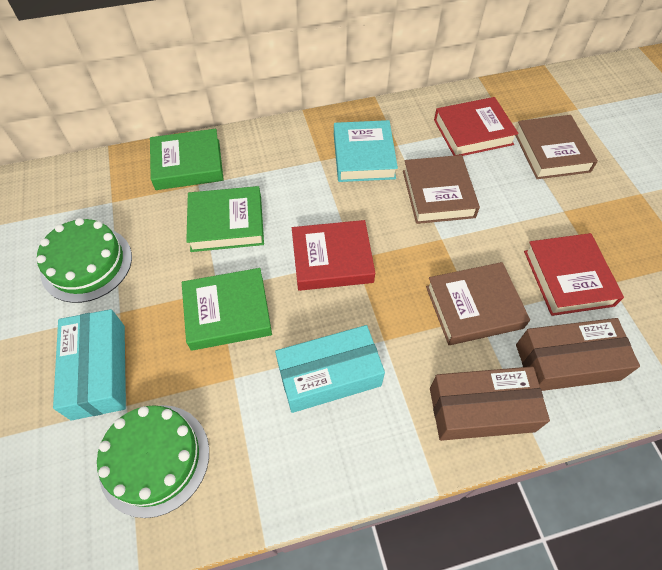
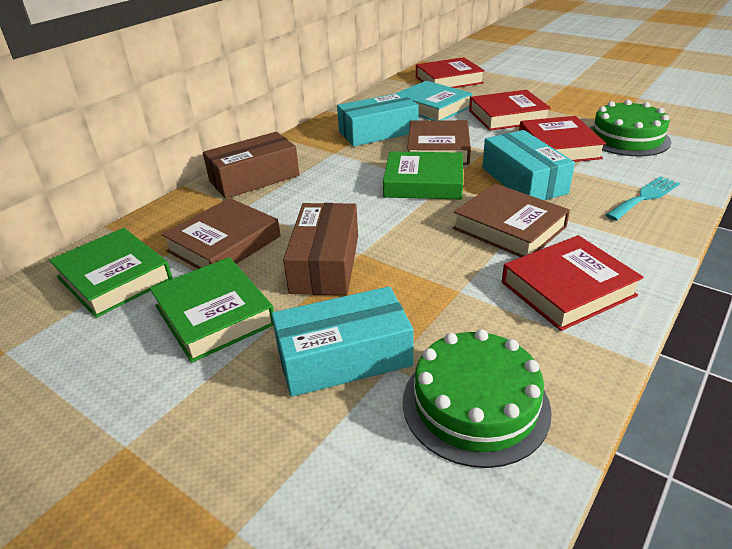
red book: [292,220,375,291] [434,97,519,156] [524,233,624,316] = 3 -> [416,57,485,88] [469,90,551,131] [502,235,644,331] [519,116,606,162] = 4
turquoise box: [53,309,126,420] [275,325,385,413] = 2 -> [271,286,414,397] [337,93,419,146] [482,130,575,200] = 3
turquoise fork: none = 0 -> [606,176,680,221] = 1

